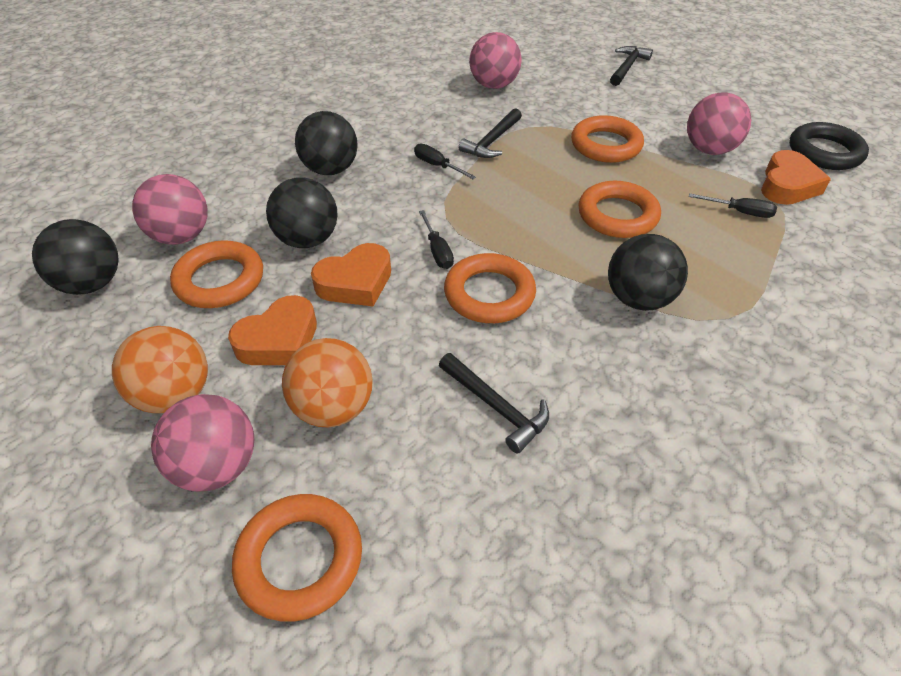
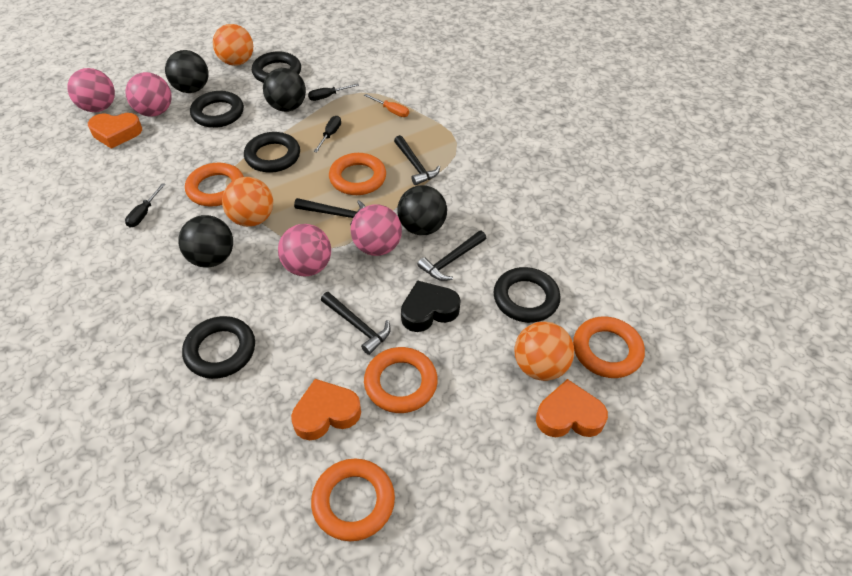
black hammer: [439,353,549,453] [459,108,522,158] [610,46,653,86] = 3 -> [294,198,366,225] [321,292,391,355] [394,135,440,185] [417,230,486,281] = 4
black heart: none = 0 -> [401,280,461,332] = 1
black ring: [789,122,869,170] = 1 -> [182,316,255,379] [190,91,244,128] [244,132,300,173] [252,51,301,83] [494,267,561,323] = 5
orange ball: [112,326,208,413] [282,338,373,428] = 2 -> [213,24,253,66] [222,177,273,227] [514,321,574,381] = 3
orange screwdriver: none = 0 -> [364,94,409,117] = 1

